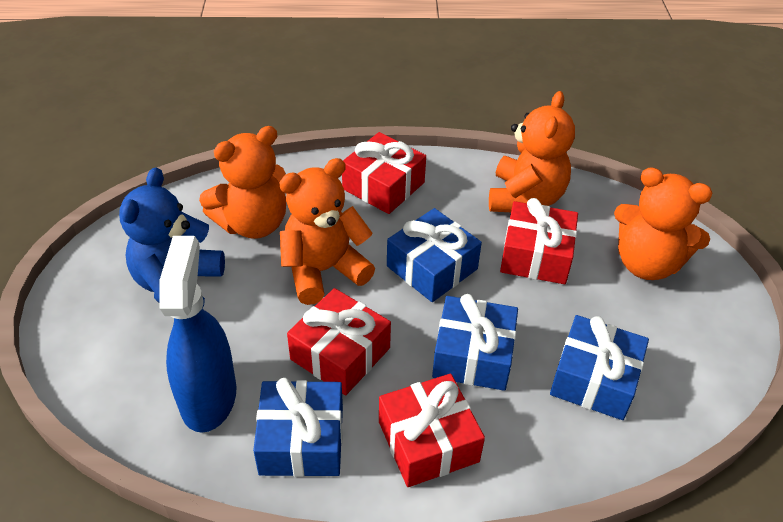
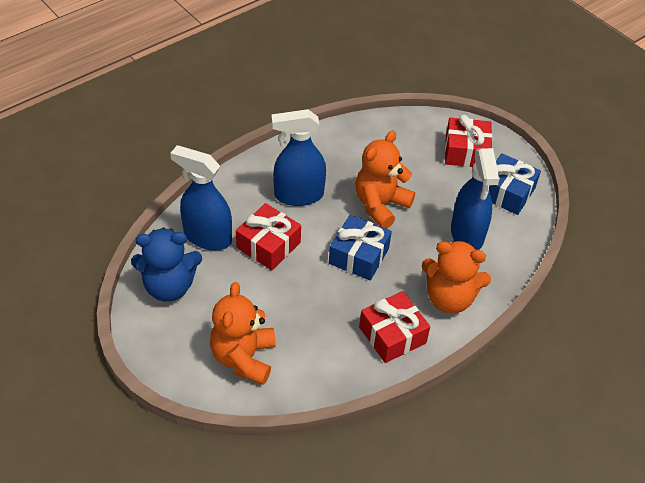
blue gift: [253,378,343,477] [387,208,482,302] [432,294,518,391] [550,315,649,420] = 4 -> [329,215,392,281] [489,153,541,215] = 2
blue spray bottle: [159,236,236,433] = 1 -> [170,145,232,251] [271,109,326,206] [451,148,500,250] = 3
orange teddy bear: [199,126,286,239] [279,158,375,305] [489,91,575,212] [614,167,713,280] = 4 -> [210,282,276,385] [355,131,415,228] [422,241,491,314] = 3
red gift: [287,288,391,395] [342,132,426,214] [379,374,485,487] [500,198,578,284] = 4 -> [236,203,301,270] [359,291,430,363] [445,115,492,167] = 3

